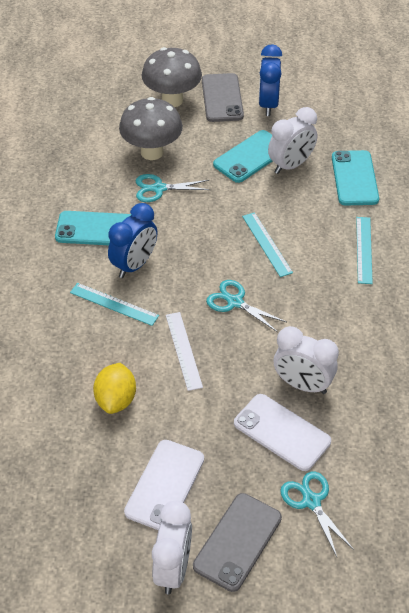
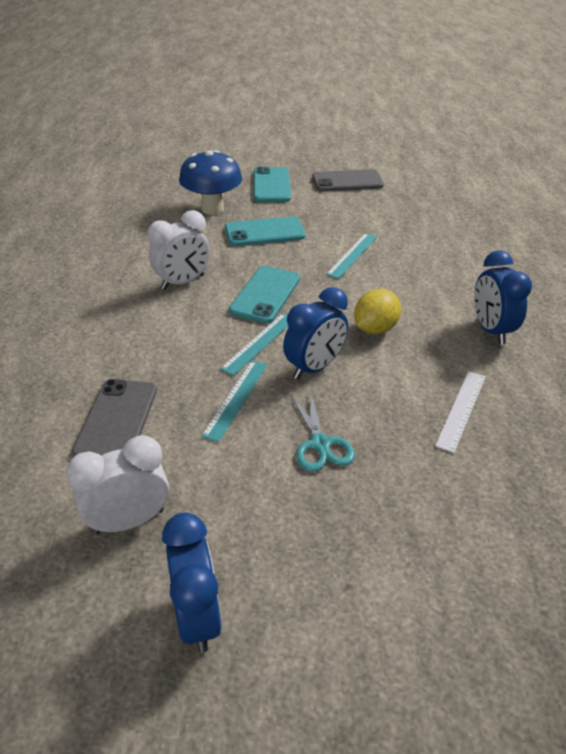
blue clock: [108,203,157,278] [259,44,282,116] = 2 -> [162,512,222,653] [283,287,348,379] [474,250,532,344] = 3
blue mushroom: none = 0 -> [179,150,242,215] = 1
grey mushroom: [119,97,183,160] [141,47,202,107] = 2 -> none = 0
turquoise scissors: [136,174,211,202] [206,280,286,332] [280,471,354,557] = 3 -> [290,390,355,472] = 1
white clock: [152,500,192,594] [268,107,317,174] [274,326,339,394] = 3 -> [66,435,169,534] [148,210,210,290] = 2
white phone: [124,440,204,530] [234,394,331,471] = 2 -> none = 0

